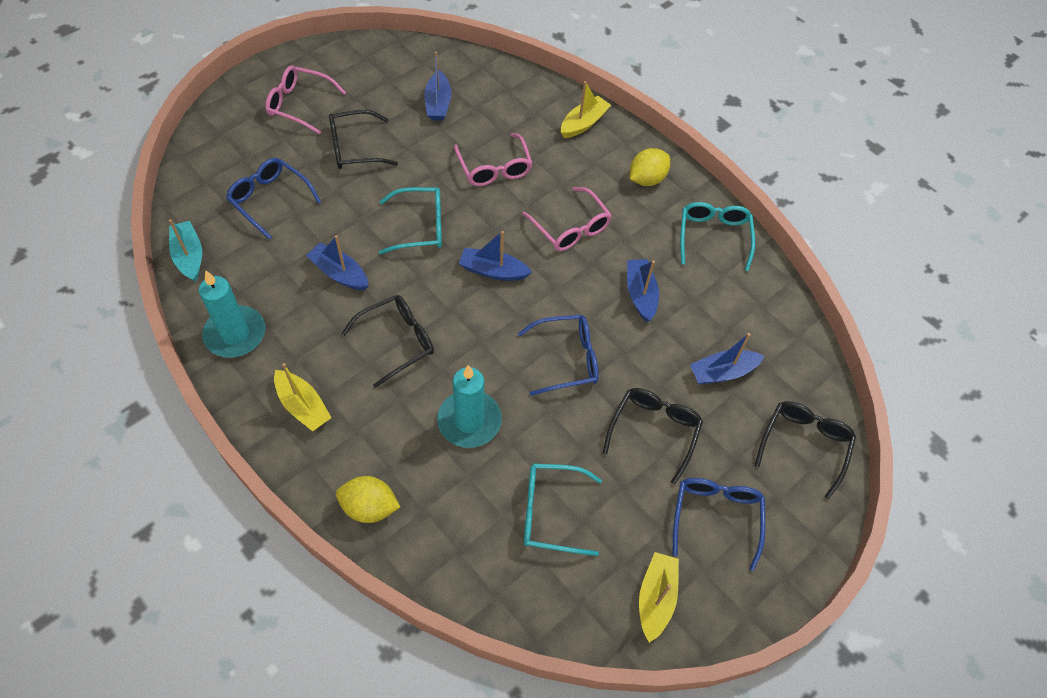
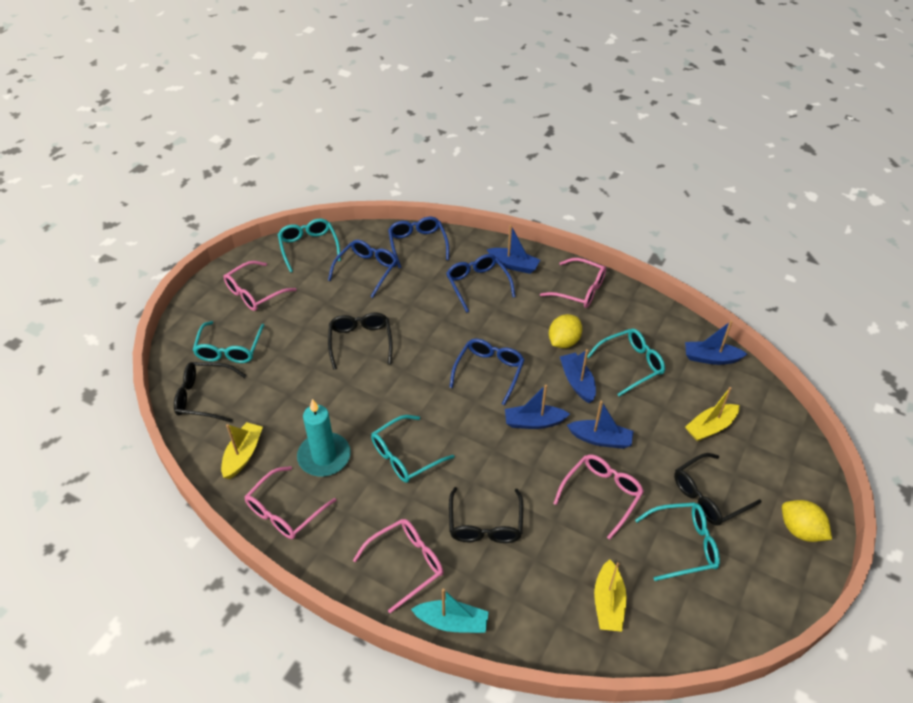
blue glasses: [226,158,321,240] [518,315,599,396] [672,478,765,571] = 3 -> [328,240,398,298] [388,217,449,268] [446,254,516,313] [449,339,525,405] = 4
pink glasses: [265,65,346,134] [454,133,533,186] [522,187,612,251] = 3 -> [223,261,297,311] [244,466,336,539] [353,519,444,613] [540,258,606,308] [553,454,644,540] = 5
turquoise candle: [199,270,265,358] [437,365,502,448] = 2 -> [297,399,351,476] = 1
turquoise glasses: [379,187,442,254] [524,463,602,556] [680,202,755,271] = 3 -> [193,321,265,363] [278,219,341,272] [371,415,454,483] [587,329,665,397] [635,502,720,581] = 5

